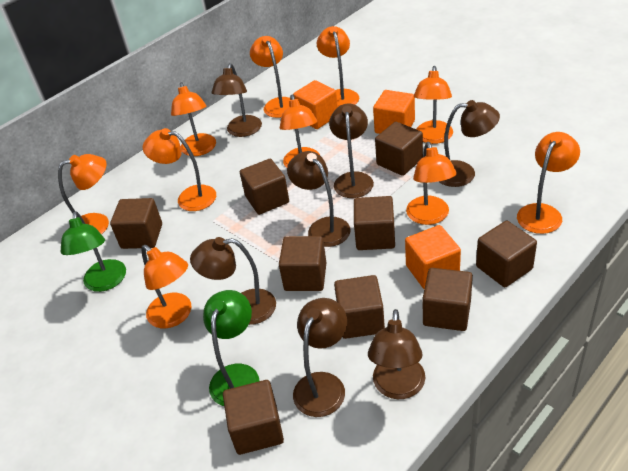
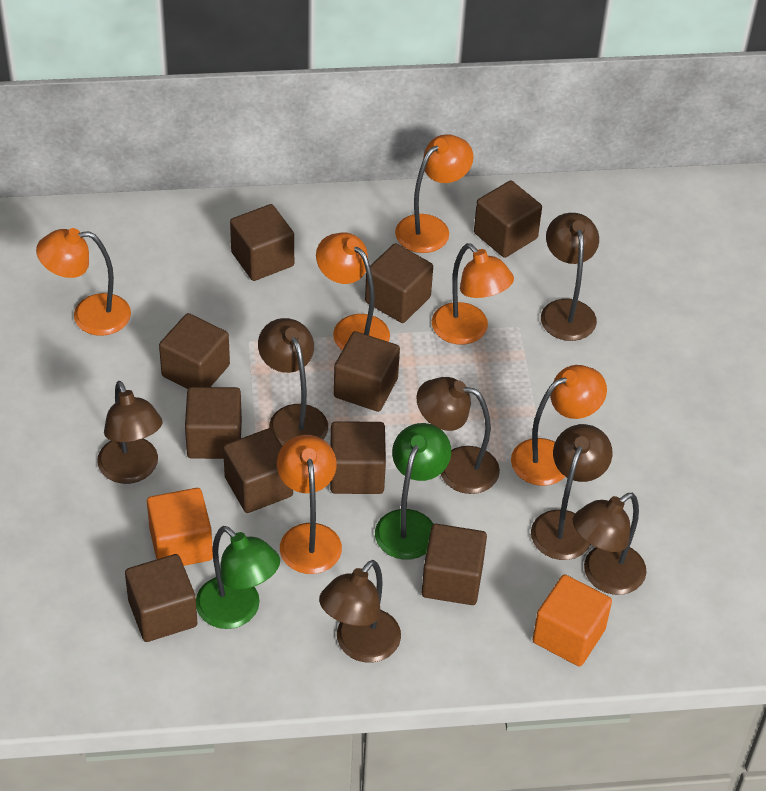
brown cube: [110,198,162,249] [223,380,284,455] [240,159,289,215] [279,236,326,291] [334,275,385,339] [354,196,395,250] [375,122,423,176] [423,268,473,331] [476,221,537,287] = 9 -> [125,554,197,642] [159,313,230,389] [185,387,242,459] [223,428,293,513] [230,204,294,281] [330,421,386,494] [334,331,400,412] [365,243,433,323] [421,524,487,605] [474,181,542,258] = 10
orange cube: [293,80,338,129] [373,90,415,134] [405,225,461,289] = 3 -> [147,488,213,566] [532,574,612,667] = 2
orange lamp: [58,154,109,235] [141,245,191,328] [143,128,216,211] [171,82,216,156] [250,36,291,118] [280,94,320,168] [317,26,359,107] [406,142,457,225] [414,66,453,144] [517,132,580,234] = 10 -> [36,228,131,336] [277,435,342,574] [316,232,390,350] [395,134,473,253] [432,243,514,345] [511,365,607,486] = 6

